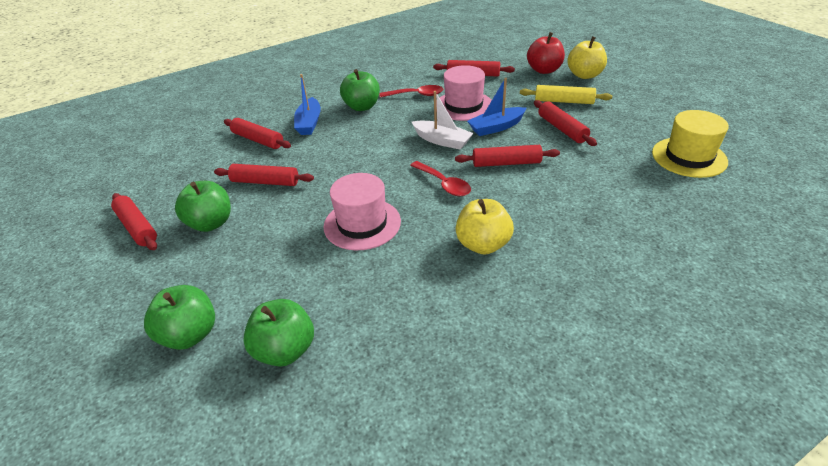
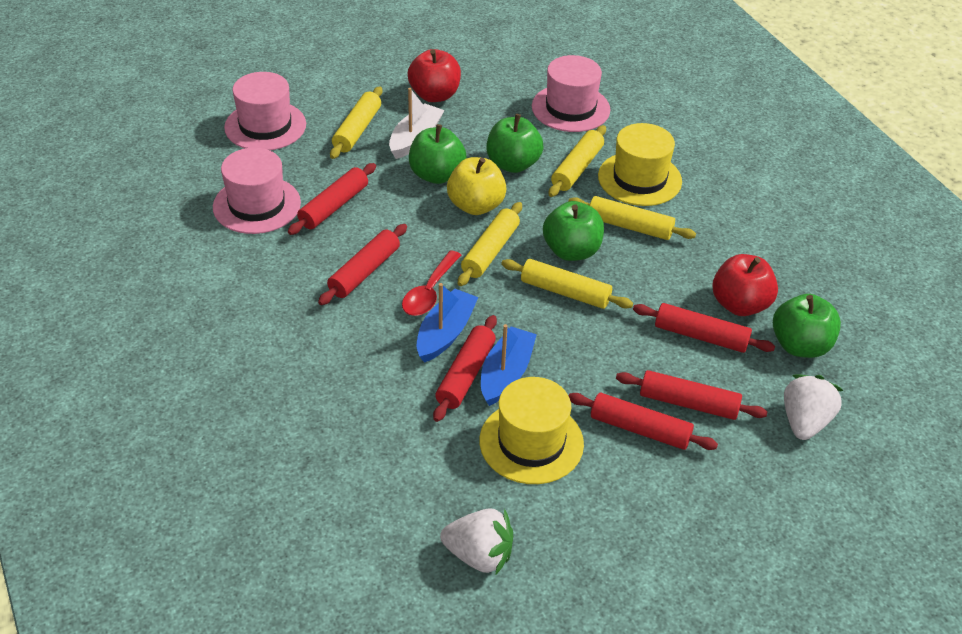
pink hat: [323,173,401,250] [436,65,492,121] = 2 -> [213,148,301,234] [224,72,306,150] [532,55,610,132] = 3
red apple: [527,32,565,74] = 1 -> [408,49,461,102] [712,254,778,316] = 2
red spoon: [380,85,443,98] [410,161,471,196] = 2 -> [402,250,461,316] = 1
white strawberry: none = 0 -> [440,508,513,575] [784,374,844,440] = 2
yellow apple: [455,199,514,255] [567,36,607,79] = 2 -> [447,157,507,215] = 1
yellow hat: [652,110,729,178] = 1 -> [480,377,584,484] [598,123,682,206] = 2
yellow rolling pin: [520,85,612,104] = 1 -> [330,86,382,159] [458,202,522,286] [501,259,633,309] [549,125,606,197] [568,196,696,240] = 5

